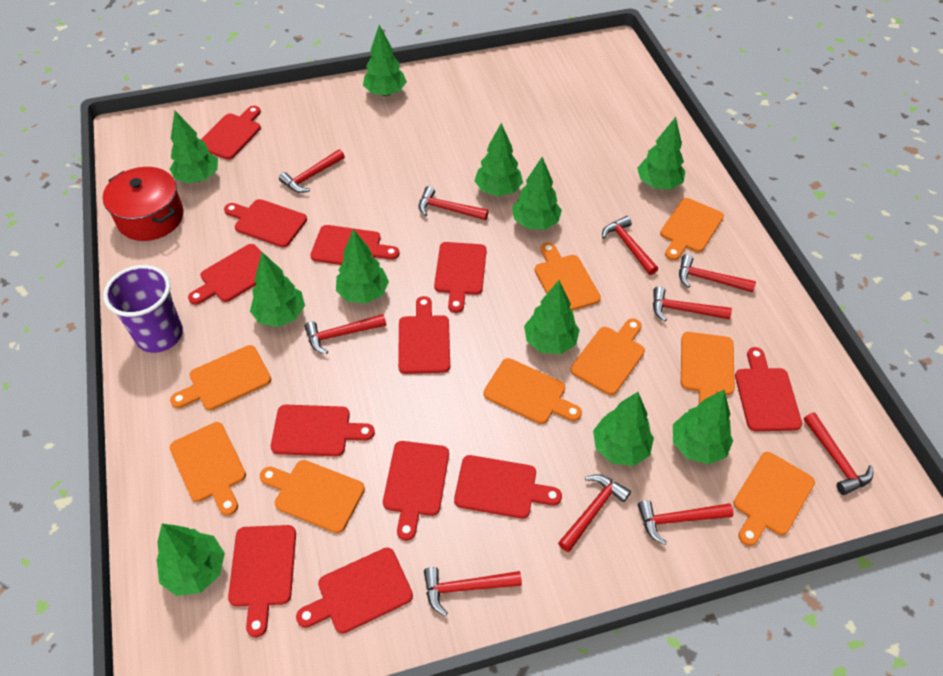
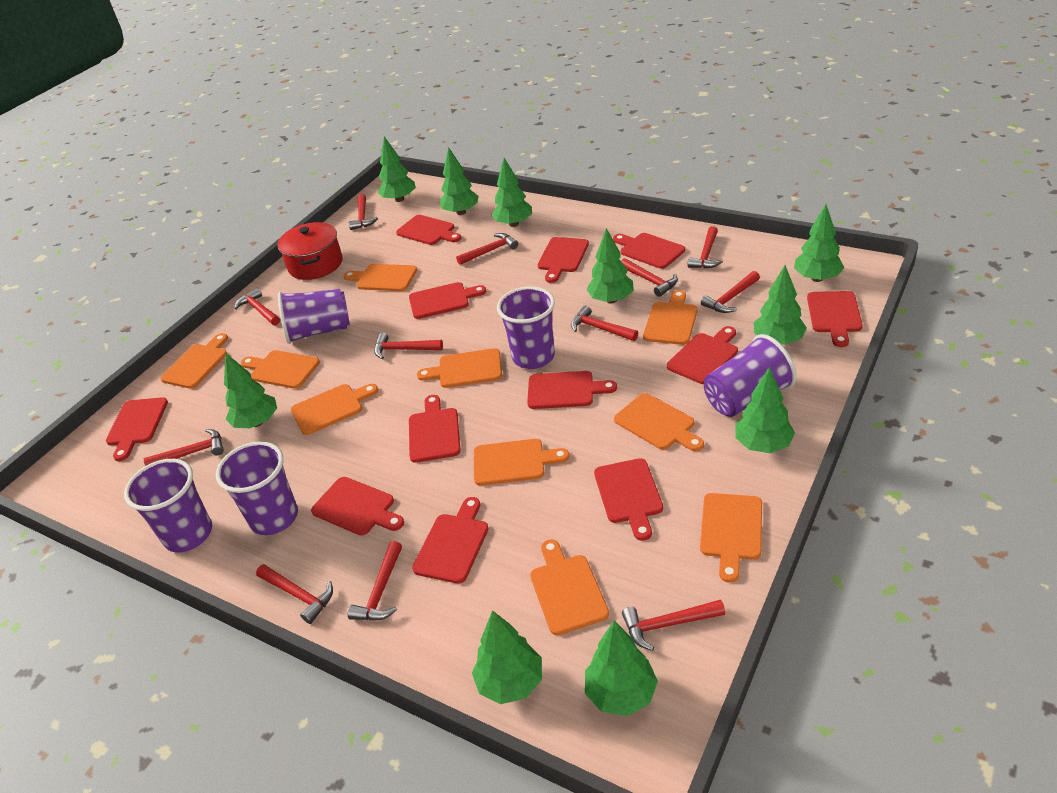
green tree: [156,524,225,596] [170,111,218,183] [250,252,305,327] [336,229,389,304] [363,25,407,96] [475,123,523,196] [512,157,562,230] [524,280,580,354] [593,392,654,466] [637,117,685,189] [673,390,733,465] = 11 -> [224,352,277,428] [378,136,416,202] [439,147,479,215] [472,610,542,704] [492,158,532,227] [585,621,658,716] [587,228,634,303] [735,367,795,453] [754,265,807,345] [794,204,844,282] = 10
orange cutting board: [170,345,271,410] [170,422,246,516] [260,460,365,533] [483,358,582,424] [535,242,601,311] [570,319,645,395] [660,198,724,261] [681,332,735,404] [733,452,815,546] = 9 -> [160,333,228,389] [241,350,320,389] [291,384,378,435] [343,264,417,291] [417,348,502,388] [474,439,569,486] [530,539,609,635] [614,393,704,451] [643,290,698,345] [700,493,762,583] = 10
purple cup: [103,265,183,353] = 1 -> [124,459,212,552] [216,441,298,535] [278,289,350,344] [497,286,555,369] [704,334,796,417] = 5
red hammer: [279,149,345,193] [305,314,386,354] [419,186,489,220] [424,567,522,616] [558,474,631,552] [602,216,658,275] [638,500,733,545] [653,286,732,322] [679,254,756,293] [804,412,873,495] = 10 -> [144,429,224,466] [234,288,280,326] [256,564,333,624] [348,541,402,621] [349,194,378,230] [374,333,443,359] [456,233,518,265] [571,306,638,341] [621,258,678,297] [622,600,725,651] [688,226,723,269] [701,271,760,313] = 12

